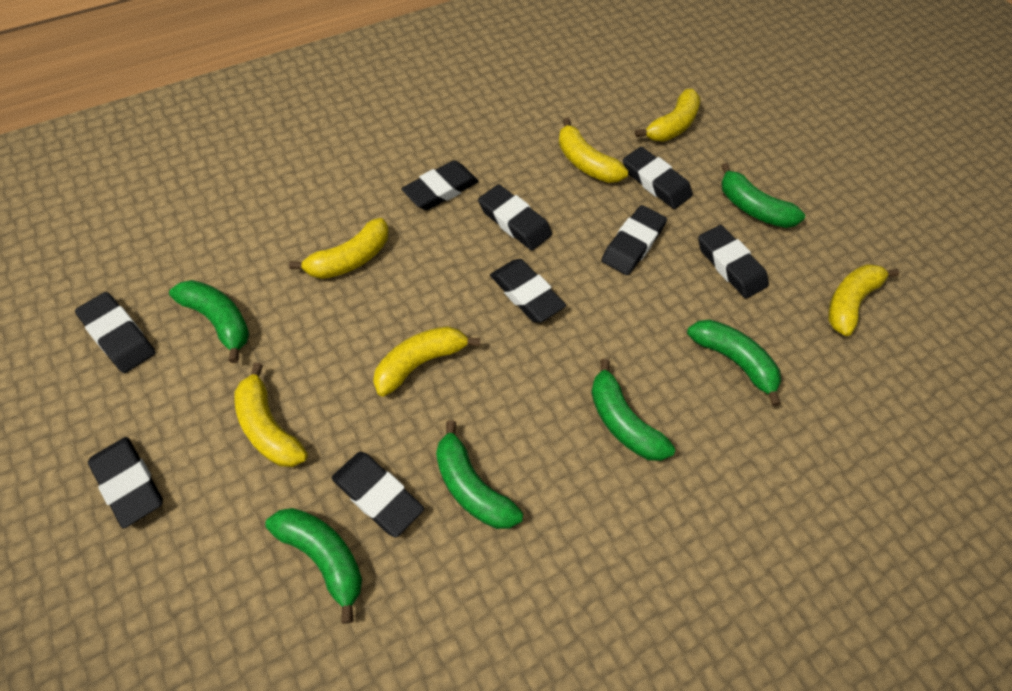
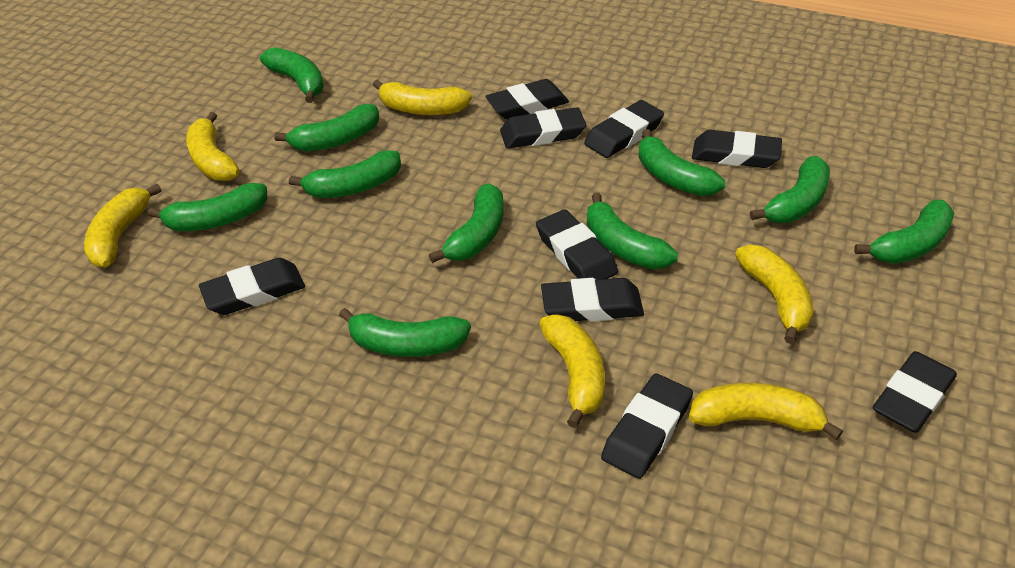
green banana: [169,280,249,363] [265,508,362,624] [436,420,523,529] [591,359,675,461] [687,319,781,406] [721,163,805,228] = 6 -> [148,183,267,231] [260,47,324,103] [274,104,380,151] [289,150,401,198] [339,308,471,357] [429,184,504,263] [587,193,678,269] [638,129,725,196] [750,156,830,223] [854,200,954,264] = 10

